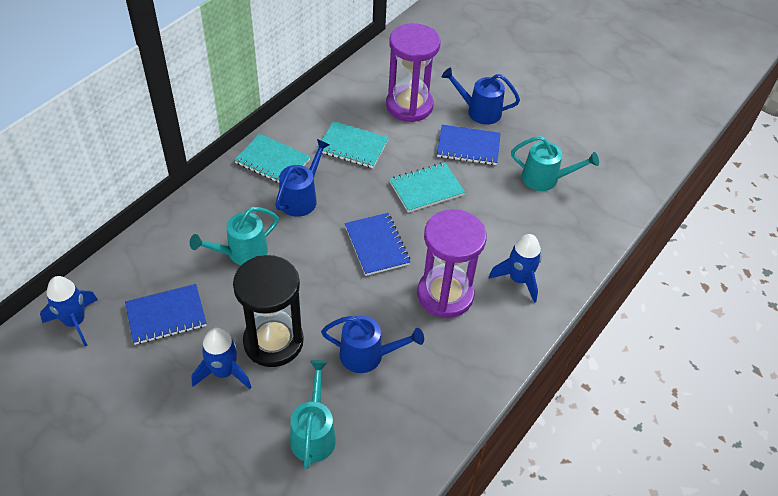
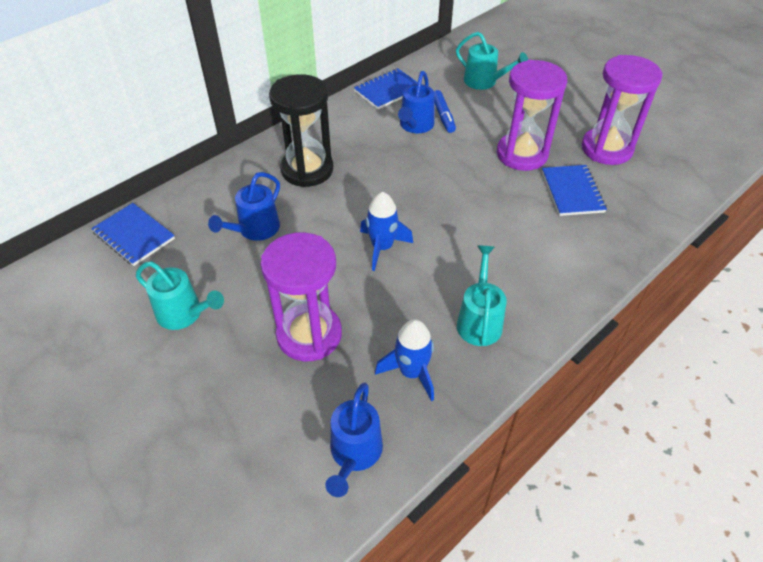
blue marker: none = 0 -> [434,90,456,133] = 1
blue rocket: [40,276,98,347] [192,328,252,389] [489,234,542,303] = 3 -> [360,192,413,271] [375,319,434,401] = 2
purple hourglass: [386,23,440,122] [417,209,487,318] = 2 -> [260,232,342,362] [497,60,567,171] [582,55,663,165] = 3
turquoise notebook: [235,134,310,183] [317,121,389,168] [389,162,465,213] = 3 -> none = 0

